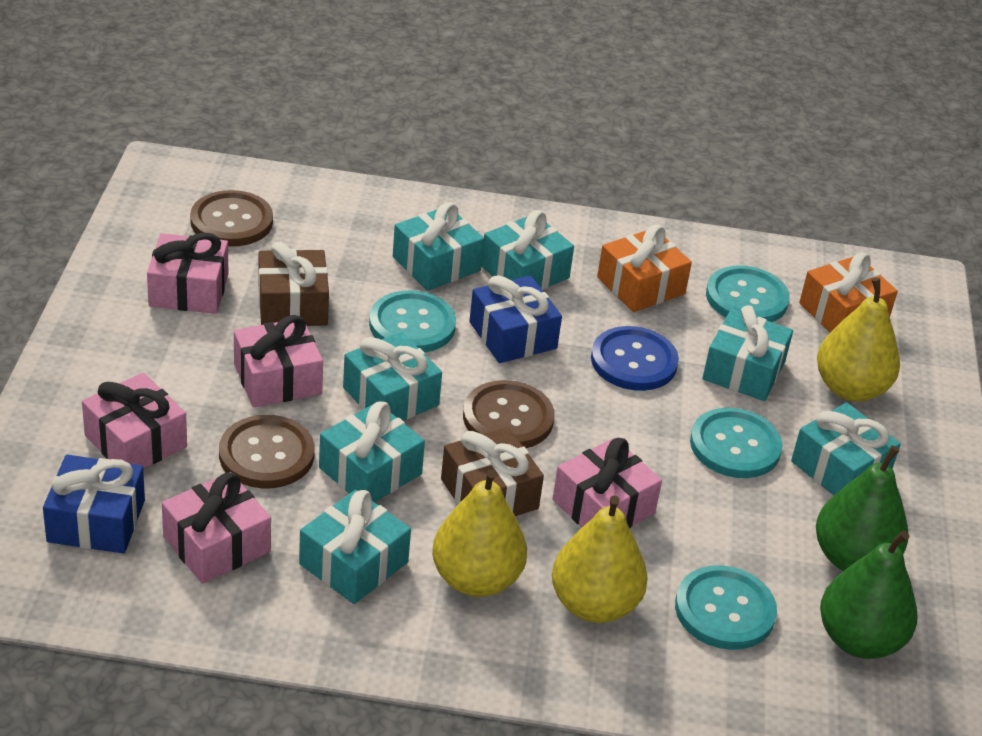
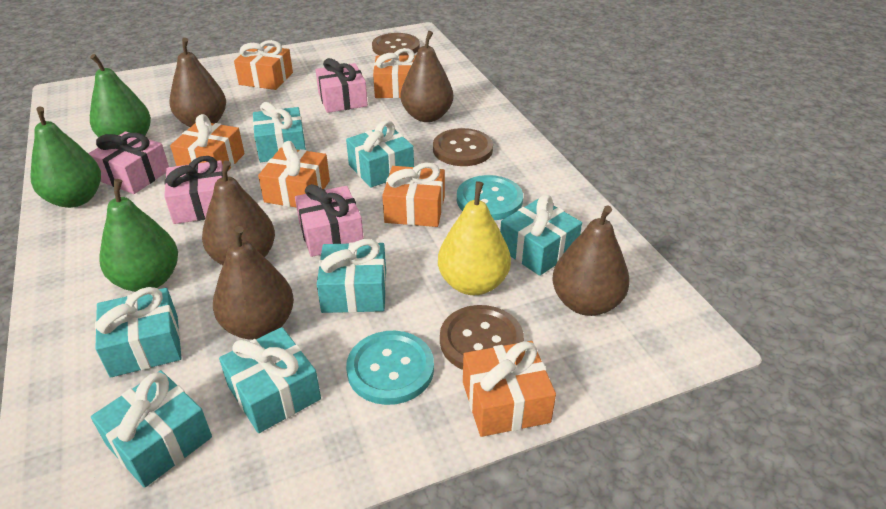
blue button: [591,326,679,391] = 1 -> none = 0
blue gift: [43,455,145,554] [469,275,562,363] = 2 -> none = 0
brown gift: [258,242,329,326] [441,427,544,516] = 2 -> none = 0
brown pear: none = 0 -> [169,38,226,127] [202,161,275,265] [213,226,294,340] [401,31,453,122] [552,205,630,316] = 5
green pear: [816,445,908,571] [820,531,918,659] = 2 -> [30,106,101,208] [90,54,151,137] [100,179,178,292] = 3
orange gift: [597,225,692,312] [799,252,898,333] = 2 -> [170,114,245,172] [234,40,293,90] [258,141,330,208] [373,48,416,98] [382,162,445,227] [463,341,556,437] = 6
pink gift: [82,373,187,469] [147,232,228,314] [162,472,271,584] [234,315,323,407] [553,438,662,528] = 5 -> [88,131,169,194] [164,156,223,224] [295,184,364,257] [316,58,368,113] = 4
turquoise button: [369,290,456,353] [675,565,777,650] [690,408,783,478] [706,266,790,322] = 4 -> [346,331,434,405] [457,175,523,220] = 2
yellow pear: [432,469,527,597] [552,496,648,623] [817,278,900,401] = 3 -> [438,181,511,295] = 1

